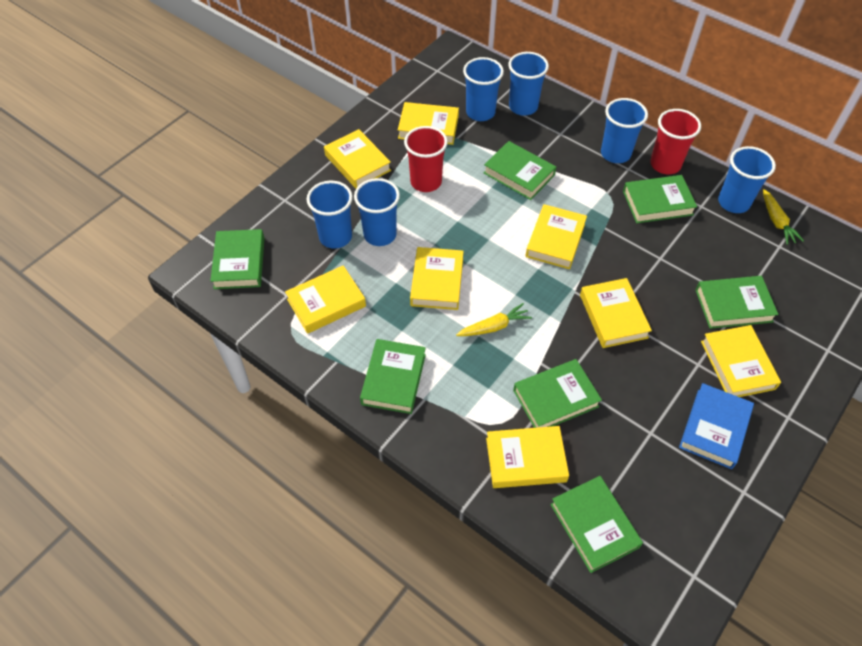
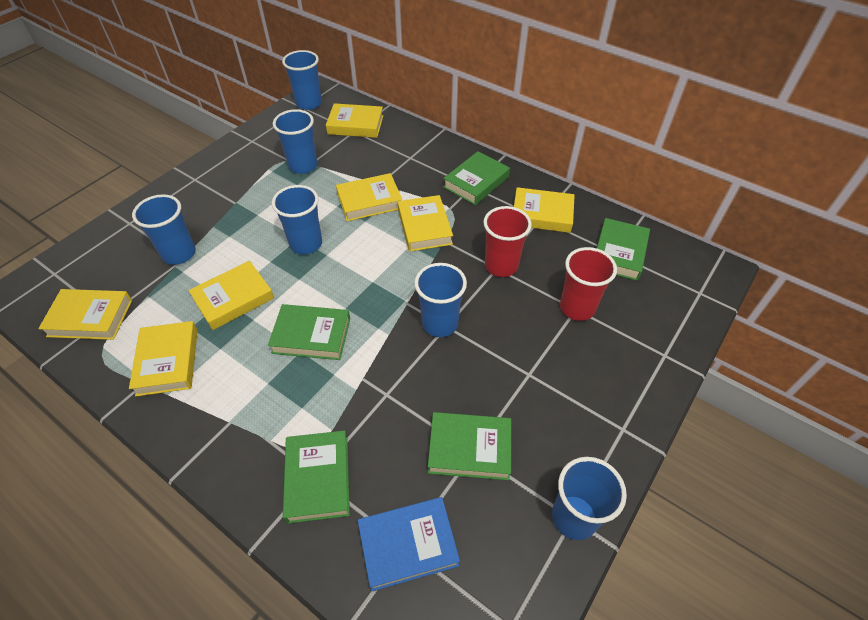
green book: [210,229,264,289] [360,339,426,414] [484,141,556,200] [513,359,602,428] [550,476,643,573] [623,175,697,223] [695,276,779,329] = 7 -> [268,304,350,360] [283,430,350,524] [428,412,511,480] [443,151,510,205] [597,218,650,281] = 5
yellow book: [285,265,366,334] [324,129,391,189] [398,102,459,145] [410,247,464,310] [486,426,569,488] [526,204,587,269] [580,278,652,348] [701,325,781,397] = 8 -> [38,289,132,340] [129,321,198,396] [188,261,274,330] [326,103,383,138] [336,173,402,221] [398,195,453,252] [514,187,575,233] = 7
yellow carrot: [456,303,532,336] [763,189,804,245] = 2 -> none = 0

